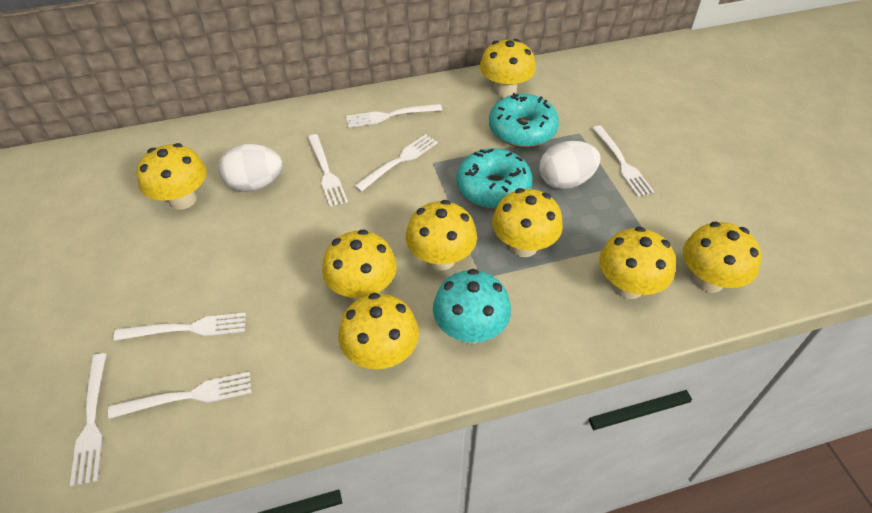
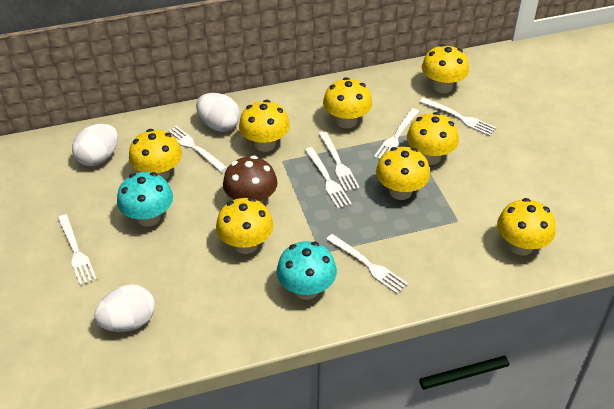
brown mushroom: none = 0 -> [223,155,278,204] = 1
turquoise donut: [457,148,533,209] [489,93,559,147] = 2 -> none = 0
turquoise mushroom: [433,269,511,344] = 1 -> [117,172,173,227] [276,241,337,300] = 2
white egg: [218,144,283,192] [539,141,600,189] = 2 -> [72,124,118,166] [94,284,155,332] [196,93,241,132] = 3

